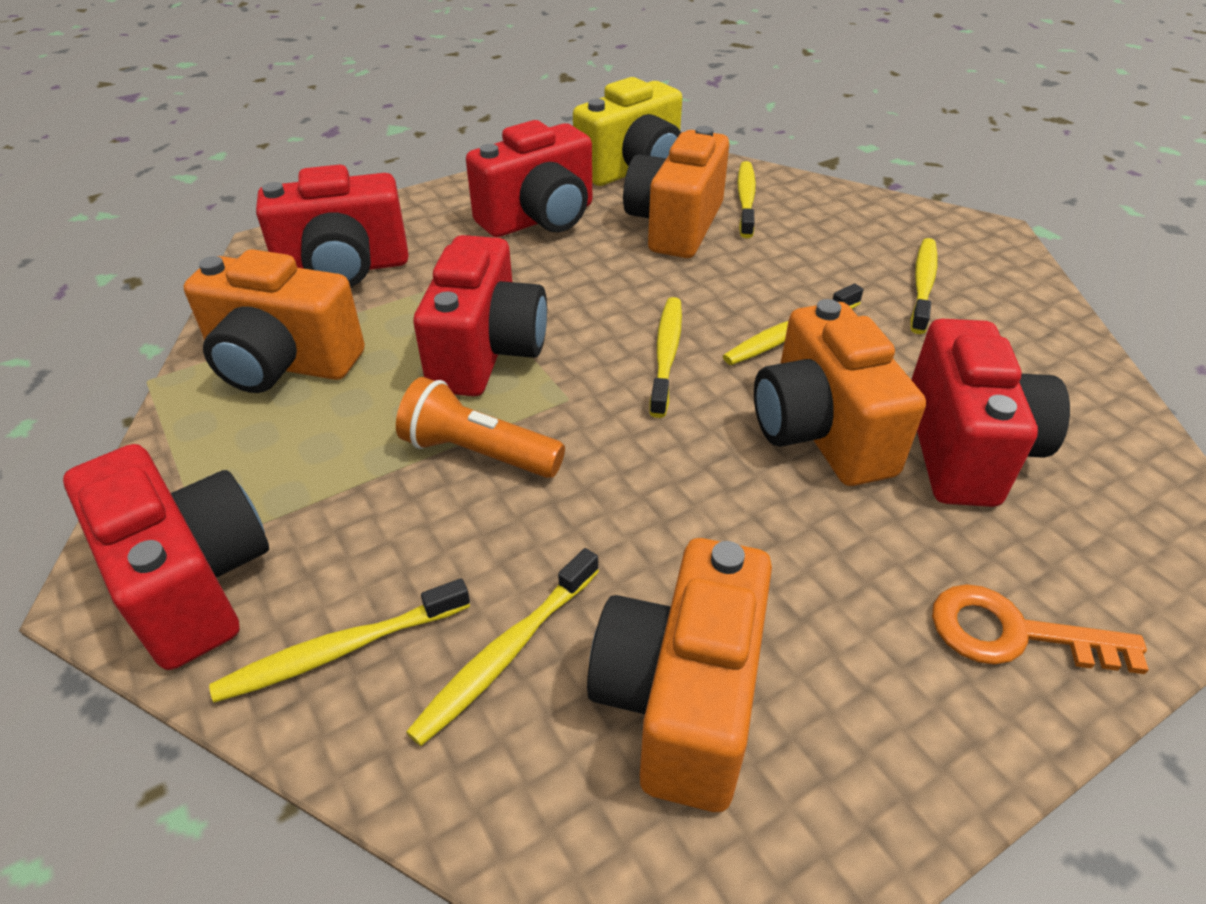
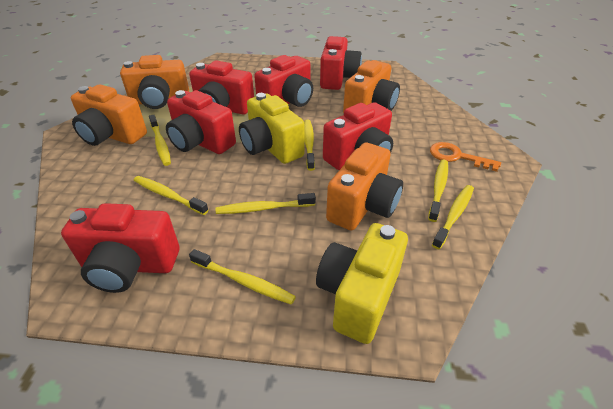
orange flashlight: [396,377,565,478] = 1 -> none = 0
red camera: [63,444,269,670] [256,165,409,287] [413,235,547,396] [466,120,592,237] [911,319,1070,507] = 5 -> [61,203,179,293] [166,90,236,154] [189,61,254,115] [254,55,313,107] [320,36,362,90] [323,102,393,170] = 6
yellow camera: [573,77,682,186] = 1 -> [239,93,305,164] [316,223,408,344] = 2
yellow toothbrush: [209,579,470,703] [406,548,599,746] [649,297,682,418] [723,284,863,365] [737,161,756,238] [910,238,938,334] = 6 -> [134,176,208,215] [149,115,171,166] [189,249,296,305] [215,193,316,214] [304,120,315,171] [428,160,448,222] [432,185,474,249] = 7

